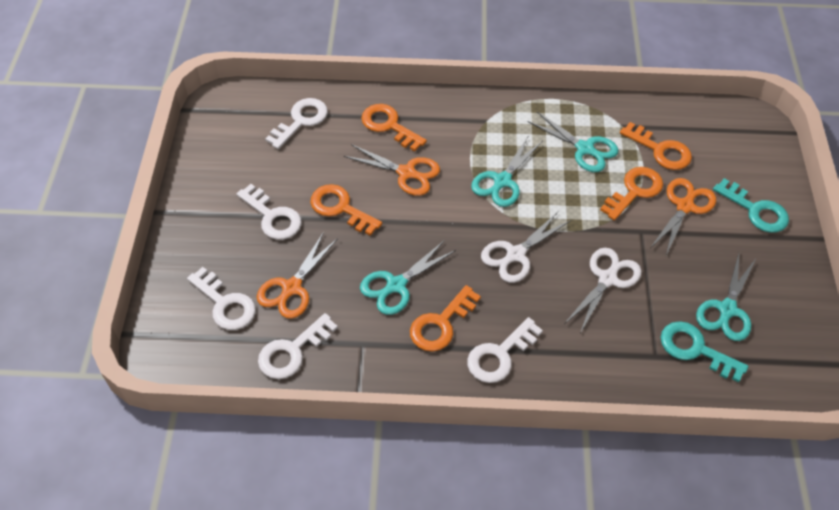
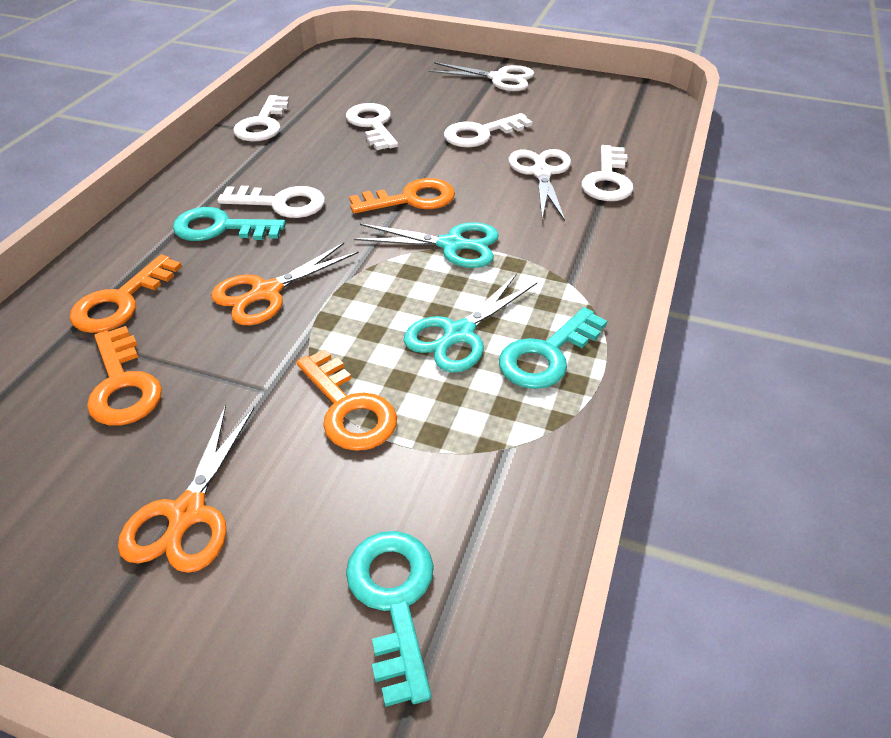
orange key: [310,184,382,236] [361,104,427,151] [410,285,481,352] [600,167,663,220] [620,122,692,170] = 5 -> [70,255,182,333] [87,326,162,426] [296,349,397,451] [349,178,455,213] = 4
orange scissors: [257,232,338,319] [344,144,440,196] [651,178,716,255] = 3 -> [118,405,254,573] [211,243,359,325] = 2
turquoise key: [661,321,748,382] [713,178,789,233] = 2 -> [173,207,286,241] [346,531,434,707] [499,307,607,389] = 3
turquoise scissors: [360,241,456,315] [471,135,543,207] [528,112,619,172] [696,254,757,341] = 4 -> [354,222,499,268] [404,273,537,373] = 2

